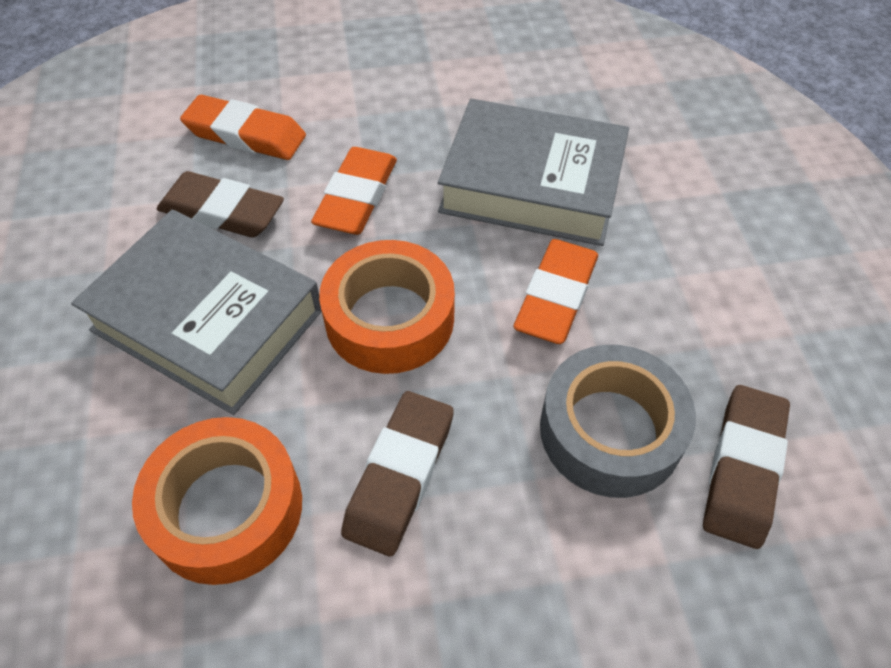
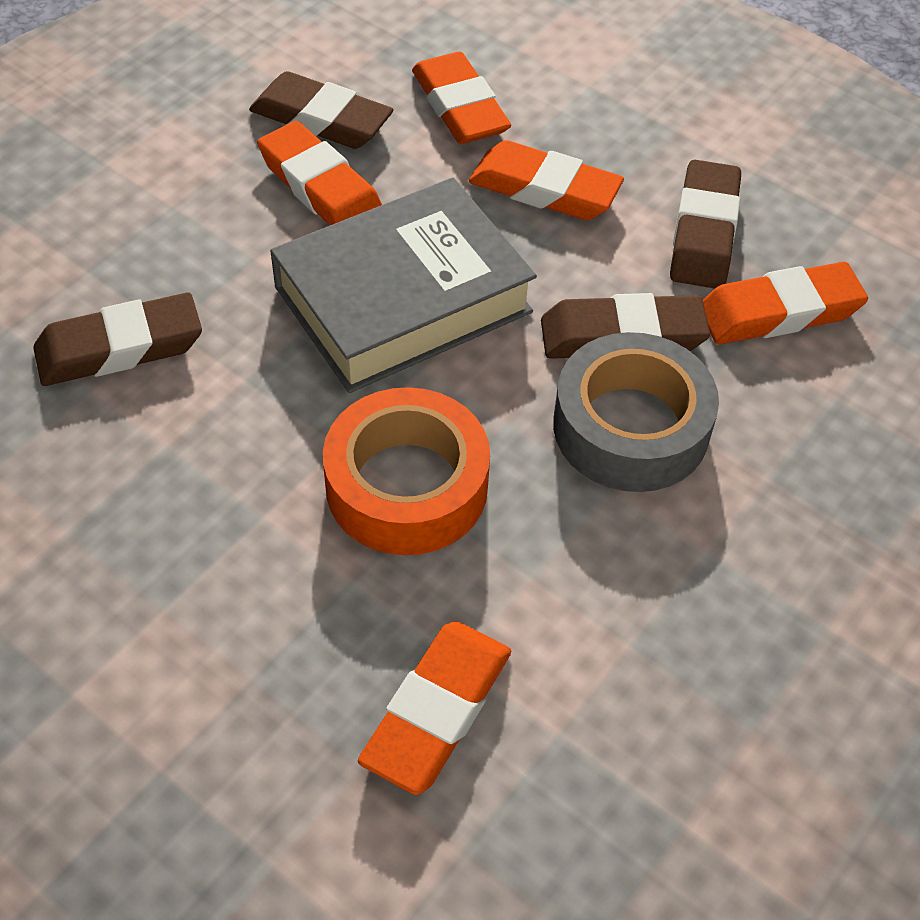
brown eraser: [157,171,284,238] [341,391,454,557] [703,385,790,549] = 3 -> [33,293,202,386] [249,71,394,149] [541,293,710,359] [670,160,741,289] = 4
grey book: [71,210,322,415] [438,99,629,246] = 2 -> [270,178,537,393] = 1
orange eraser: [180,95,306,160] [311,147,397,235] [514,239,598,344] = 3 -> [257,121,382,225] [358,621,511,795] [412,52,511,144] [469,140,624,220] [703,262,868,345] = 5
orange tape: [132,417,302,585] [319,240,455,374] = 2 -> [323,387,490,555] = 1

